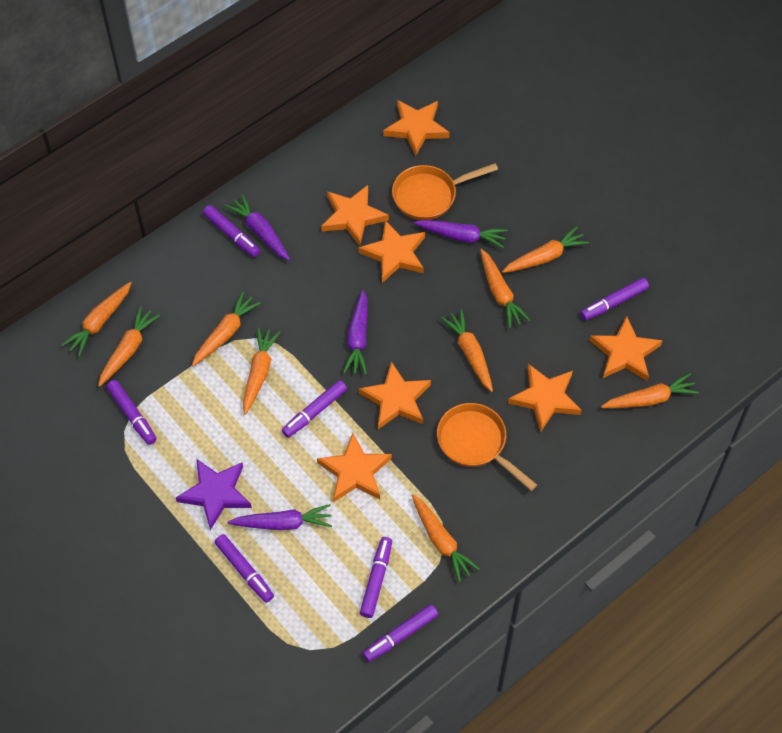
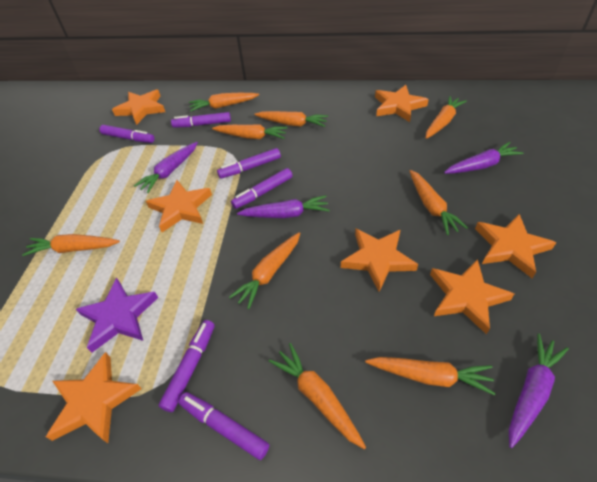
orange pan: [392,163,498,220] [437,403,537,491] = 2 -> none = 0
purple marker: [106,380,157,445] [203,205,260,257] [214,534,274,603] [282,380,347,438] [360,537,392,618] [363,604,438,662] [580,278,649,320] = 7 -> [99,125,154,143] [159,320,215,412] [171,112,231,128] [179,392,269,460] [217,148,281,179] [231,168,293,209] = 6

